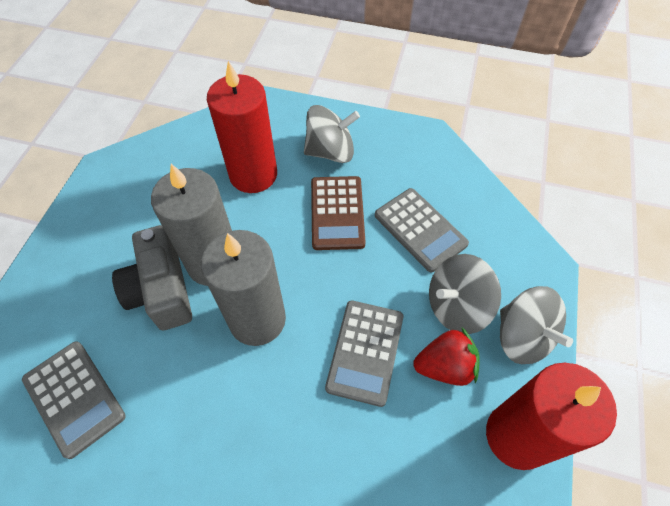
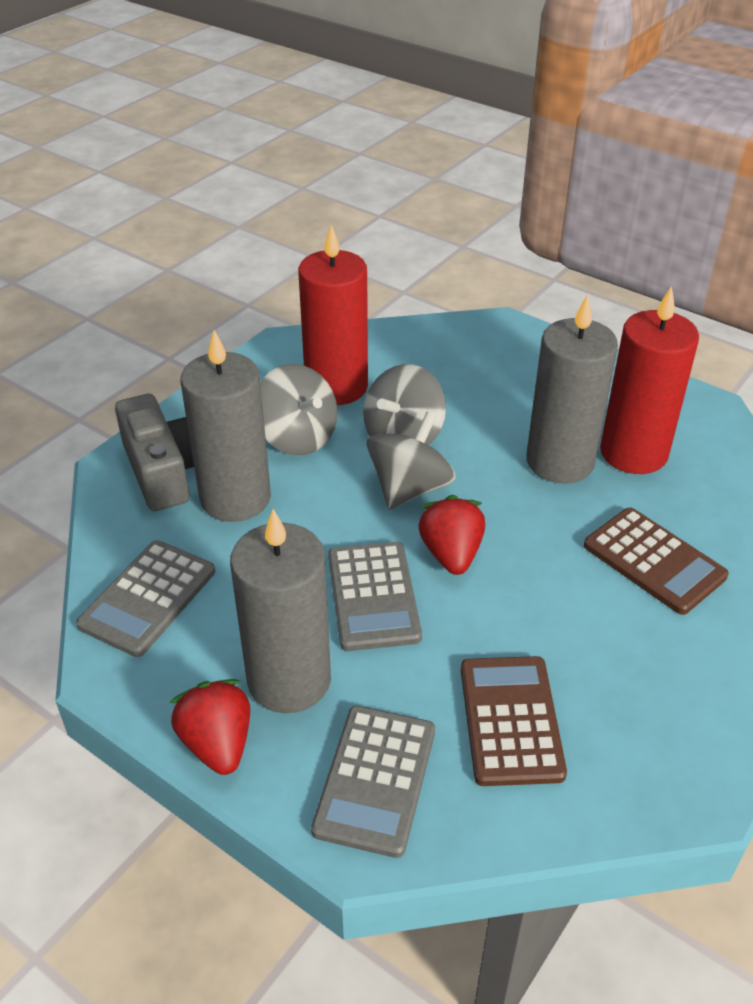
brown calculator: [311,176,366,250] = 1 -> [461,656,567,786] [584,508,729,615] = 2
grey candle: [151,164,232,286] [201,230,286,346] = 2 -> [180,330,271,522] [230,509,331,713] [526,294,618,483] = 3
red strawberry: [413,328,480,386] = 1 -> [170,679,250,775] [418,495,485,575] = 2

